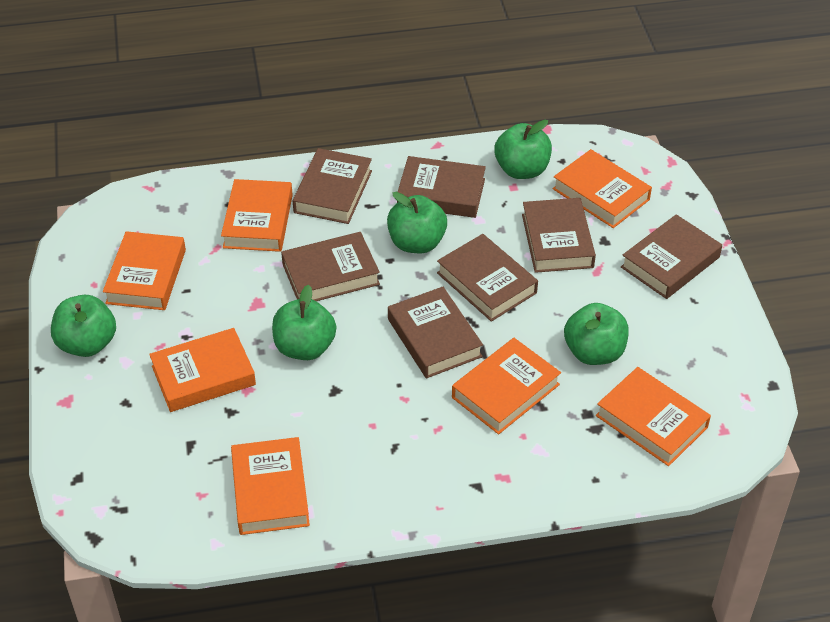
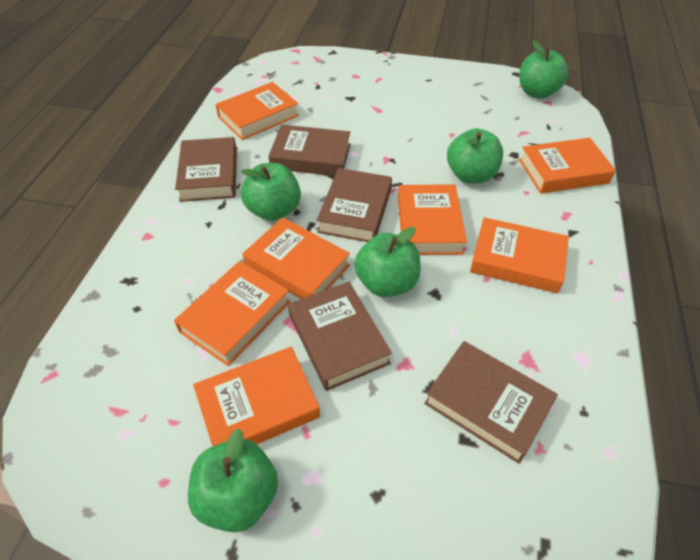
brown book: [281,232,380,301] [293,148,372,224] [388,287,483,378] [397,156,486,218] [437,234,538,322] [522,198,596,273] [621,214,722,299] = 7 -> [175,137,237,202] [268,125,350,176] [288,282,392,391] [317,168,392,242] [424,341,558,464] = 5

